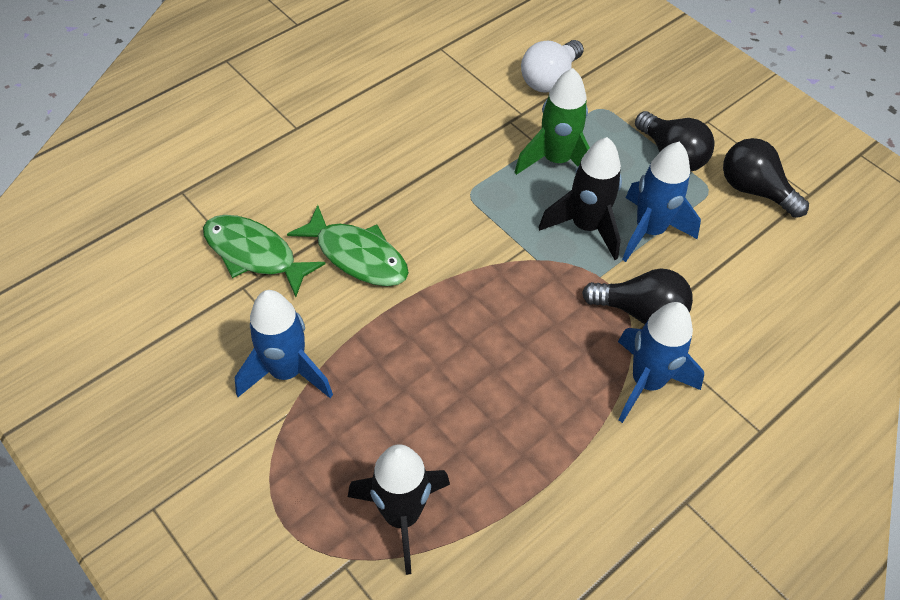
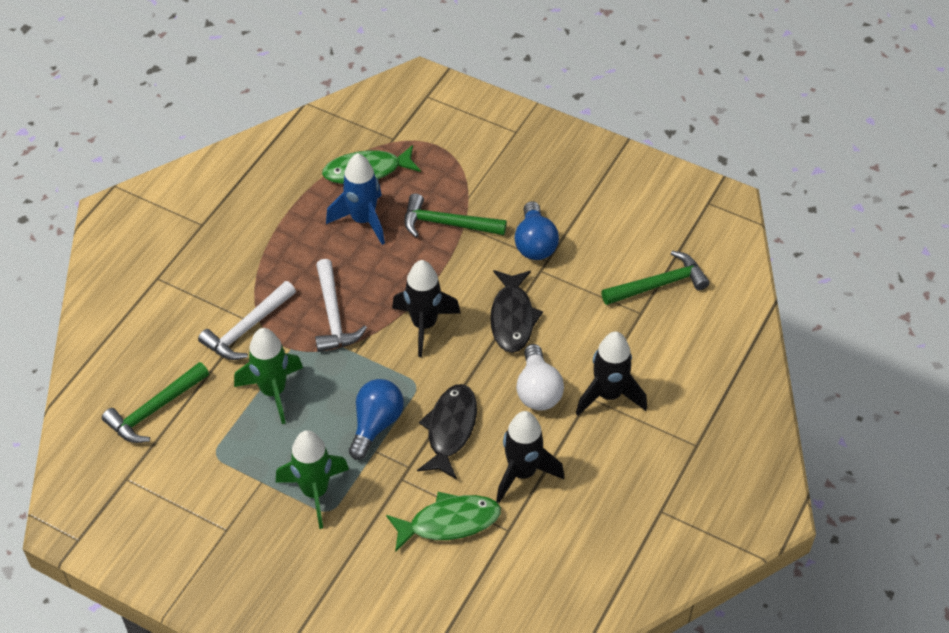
black fish: none = 0 -> [417,384,477,479] [490,270,543,353] = 2
black light bulb: [582,269,693,324] [635,111,714,172] [723,138,809,218] = 3 -> none = 0
black rocket: [348,444,450,575] [538,137,622,260] = 2 -> [392,260,461,357] [496,411,564,503] [576,332,647,416] = 3
blue light bulb: none = 0 -> [349,379,404,460] [514,201,559,260] = 2
blue rocket: [235,290,333,398] [618,302,704,423] [622,142,701,262] = 3 -> [326,153,385,245] = 1
green hammer: none = 0 -> [102,362,209,443] [404,193,507,238] [601,251,710,305] = 3
green rocket: [515,68,590,175] = 1 -> [234,328,303,424] [276,430,349,529] = 2
white hammer: none = 0 -> [198,281,296,360] [315,259,367,352] = 2

